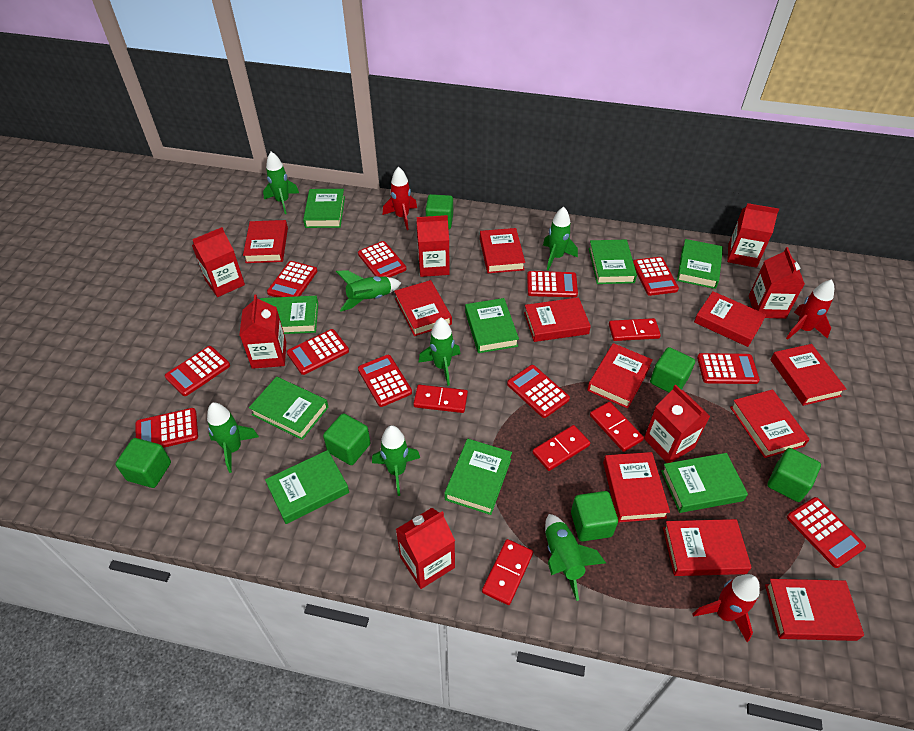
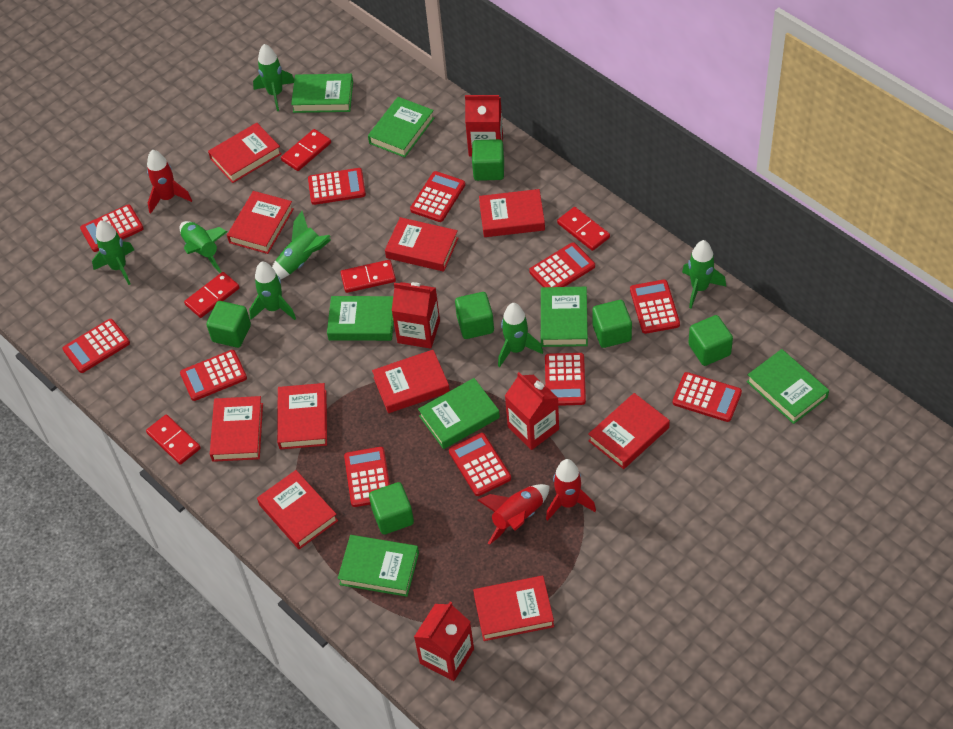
green book: [249,377,328,440] [260,296,318,334] [265,450,349,524] [303,189,345,228] [444,439,512,515] [465,298,519,353] [589,240,637,284] [661,453,748,513] [677,239,723,289] = 9 -> [291,74,353,113] [327,296,394,341] [338,535,419,597] [368,97,434,157] [418,378,500,449] [541,287,588,347] [747,349,829,424] = 7
red book: [243,220,288,263] [394,280,452,336] [480,228,525,273] [524,297,591,342] [587,343,653,409] [603,452,670,522] [663,519,752,576] [694,291,766,347] [730,389,810,458] [765,579,864,641] [770,344,846,406] = 11 -> [208,123,282,183] [210,396,263,462] [227,191,294,254] [257,470,338,549] [277,383,327,450] [372,350,450,413] [385,217,458,272] [473,576,554,641] [479,189,545,237] [588,393,670,469] = 10
red carton: [192,227,245,297] [239,294,286,369] [396,508,455,589] [417,215,450,277] [644,385,710,463] [727,203,779,268] [749,247,805,319] = 7 -> [392,282,440,349] [414,602,474,681] [465,95,503,157] [505,372,559,450] = 4

